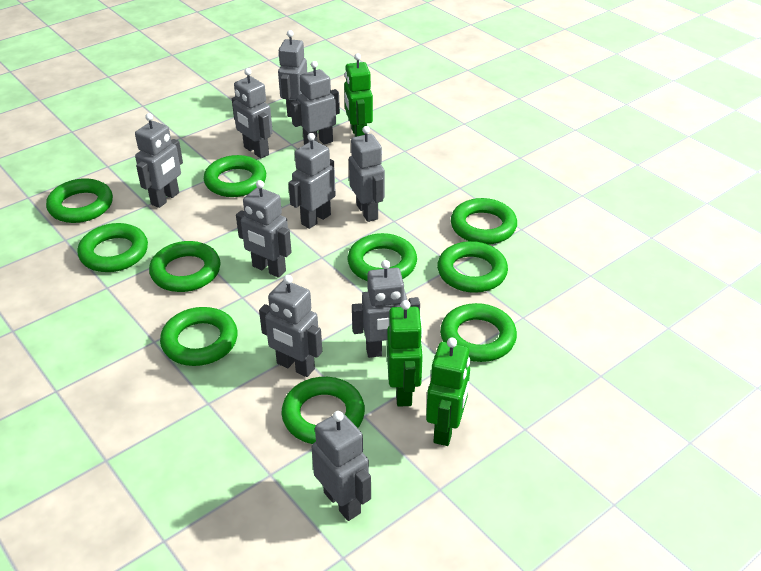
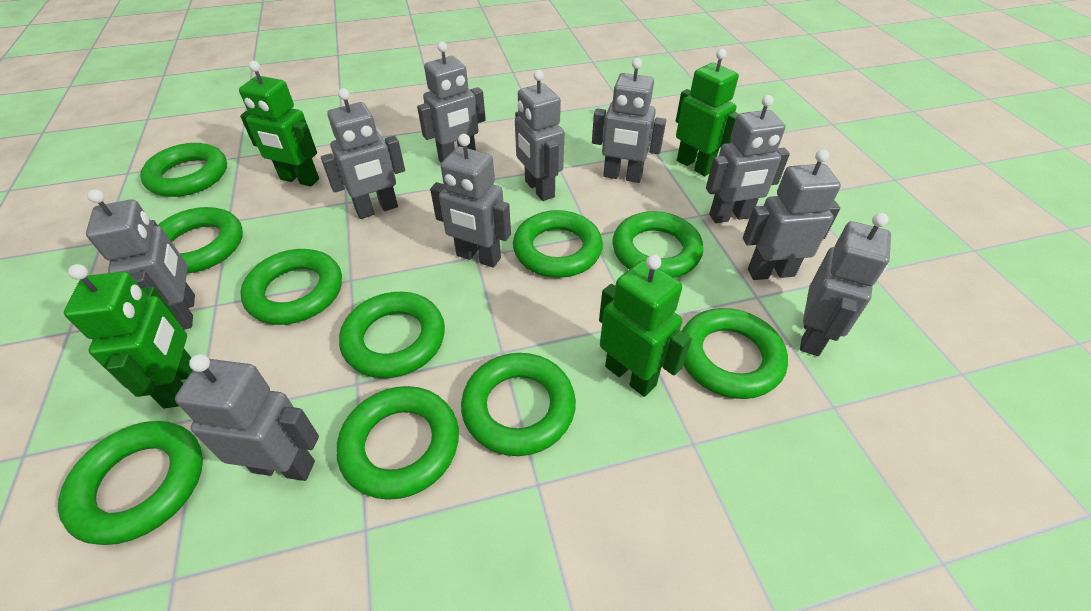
green robot: [344,53,373,137] [387,300,423,407] [426,338,470,446] = 3 -> [64,264,193,409] [239,61,319,187] [599,255,692,397] [676,49,739,176] = 4

